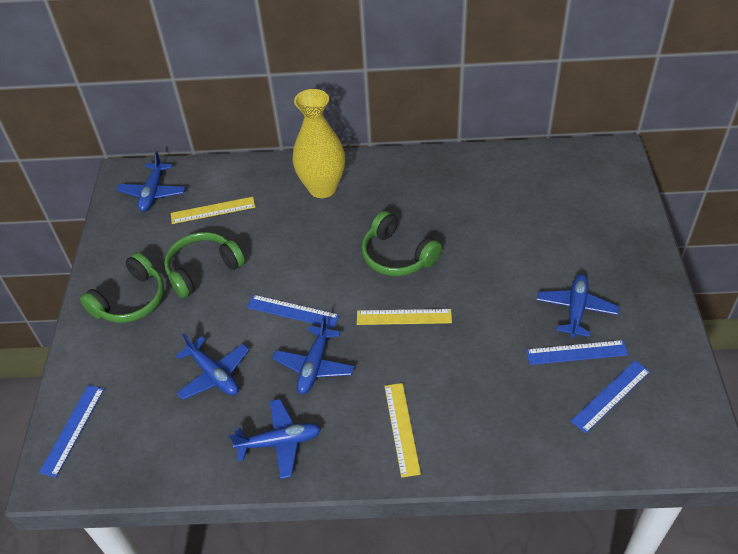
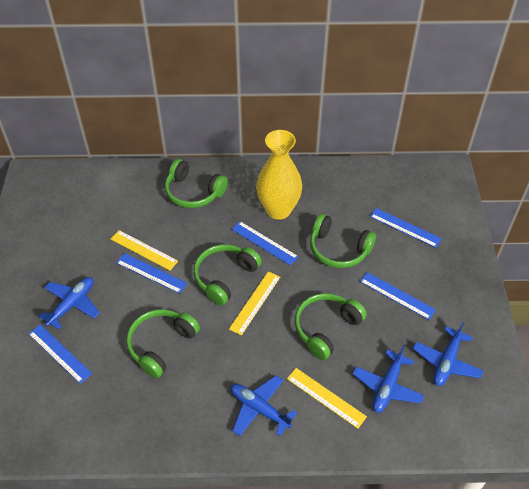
blue plane: [117,151,186,212] [176,334,249,400] [229,399,321,479] [272,316,355,394] [537,274,619,338] = 5 -> [38,277,100,329] [231,375,297,436] [353,345,424,413] [413,322,484,386] = 4
blue ruler: [39,385,104,477] [247,295,339,329] [526,340,628,365] [571,360,650,434] = 4 -> [28,324,92,384] [116,253,188,294] [232,221,299,266] [360,272,436,320] [370,208,442,248] = 5
green headphones: [80,252,164,323] [164,232,245,298] [361,211,442,276] = 3 -> [126,309,200,378] [165,159,228,208] [194,244,262,306] [294,293,367,360] [310,214,376,268] = 5

